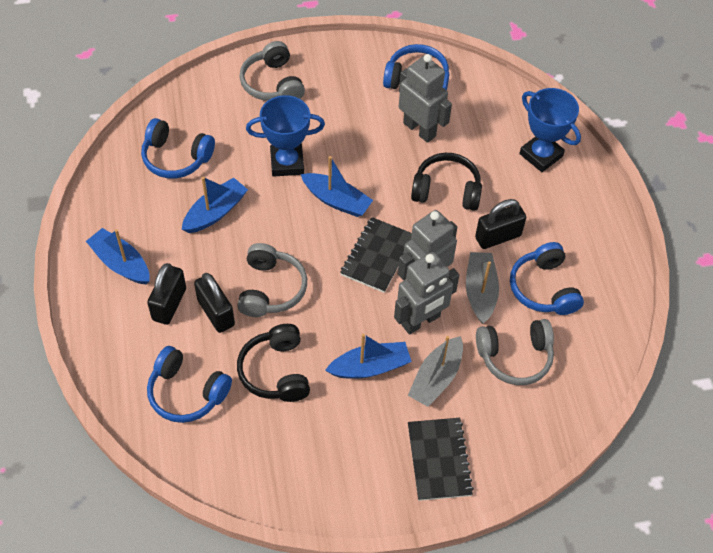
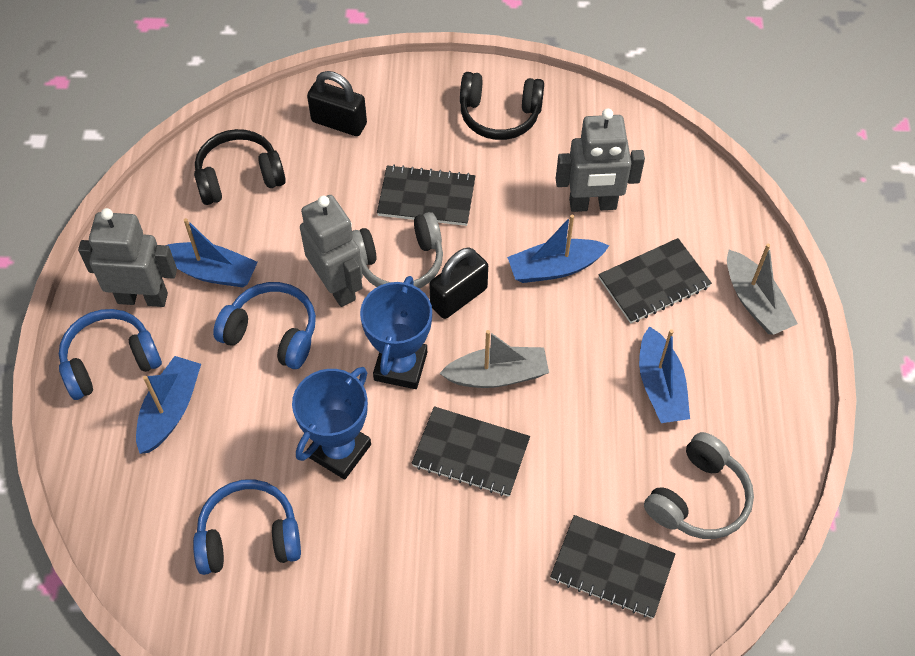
black notebook: [340,217,412,293] [408,418,474,501] = 2 -> [377,165,475,226] [411,406,530,496] [550,515,676,619] [599,238,712,324] = 4
black padlock: [147,263,186,325] [194,273,235,333] [475,199,526,249] = 3 -> [307,71,367,136] [429,248,488,319] = 2
blue headphones: [141,118,215,179] [147,346,232,423] [383,44,449,90] [510,242,584,315] = 4 -> [59,309,162,400] [193,479,301,575] [213,282,316,369] = 3
grey headphones: [237,243,307,317] [239,41,305,101] [476,319,554,385] = 3 -> [352,212,443,288] [644,432,754,539] = 2

